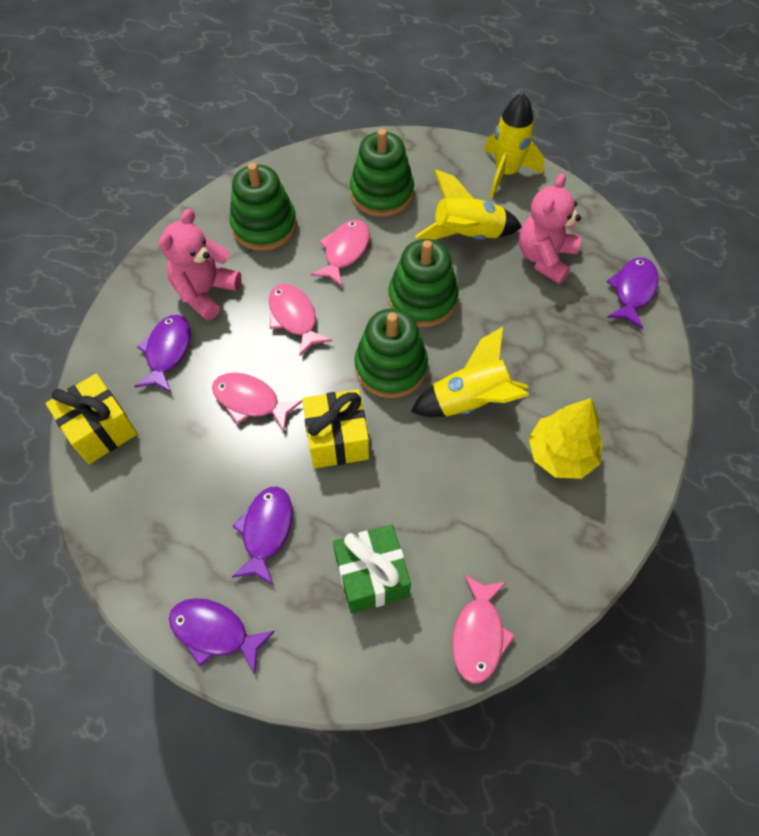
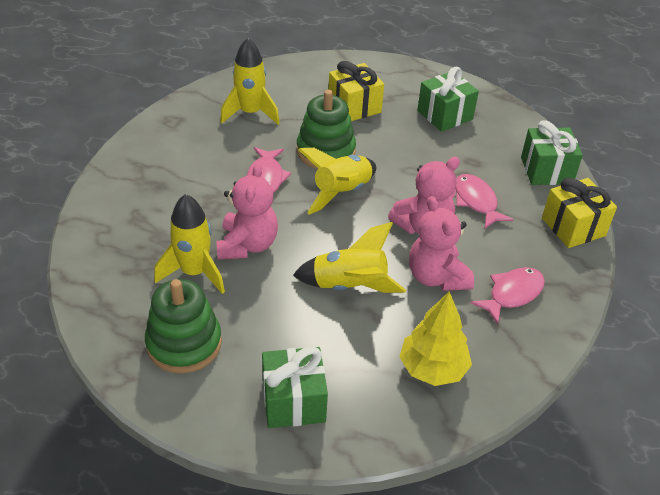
green gift: [333,525,411,614] = 1 -> [262,347,328,428] [417,67,479,132] [521,120,583,185] = 3
green stacking toy: [229,163,297,251] [350,129,414,217] [354,309,428,398] [388,239,459,327] = 4 -> [145,279,222,373] [297,90,356,169] = 2
pink fish: [212,373,303,432] [269,284,332,357] [311,220,370,287] [452,574,515,684] = 4 -> [247,147,291,193] [455,174,514,228] [470,267,545,325] = 3
pink teddy bear: [159,209,241,321] [519,173,581,284] = 2 -> [216,163,278,259] [388,157,460,234] [409,196,474,291] = 3
purple fish: [134,315,191,393] [169,598,275,674] [232,486,293,585] [607,257,659,329] = 4 -> none = 0
yellow rocket: [411,327,529,417] [415,169,522,240] [484,92,544,198] = 3 -> [154,194,225,294] [220,38,280,125] [293,222,406,293] [298,148,376,215] = 4

